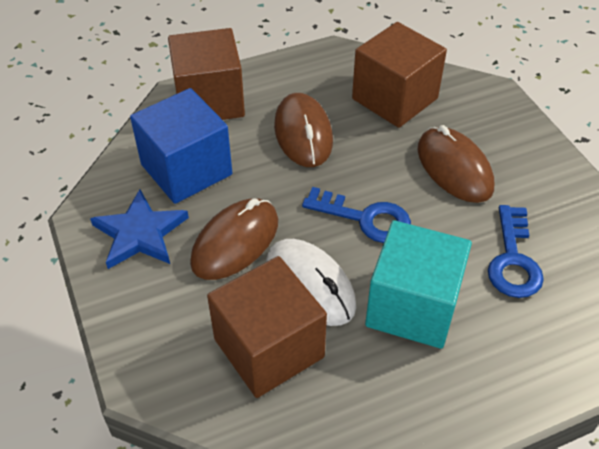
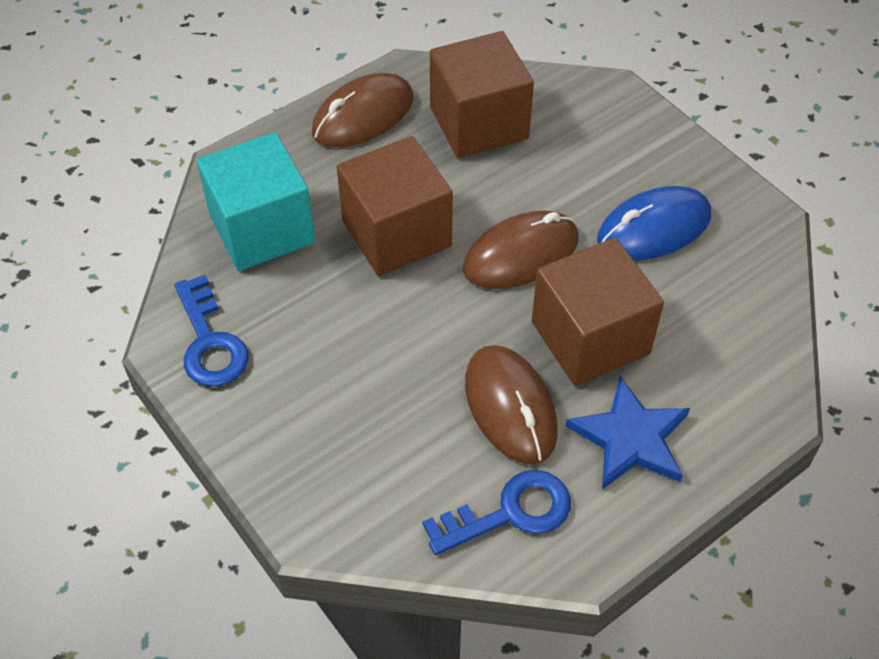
blue cube: [130,88,232,204] = 1 -> none = 0
blue mouse: none = 0 -> [597,186,711,260] = 1
white mouse: [266,239,356,326] = 1 -> none = 0

